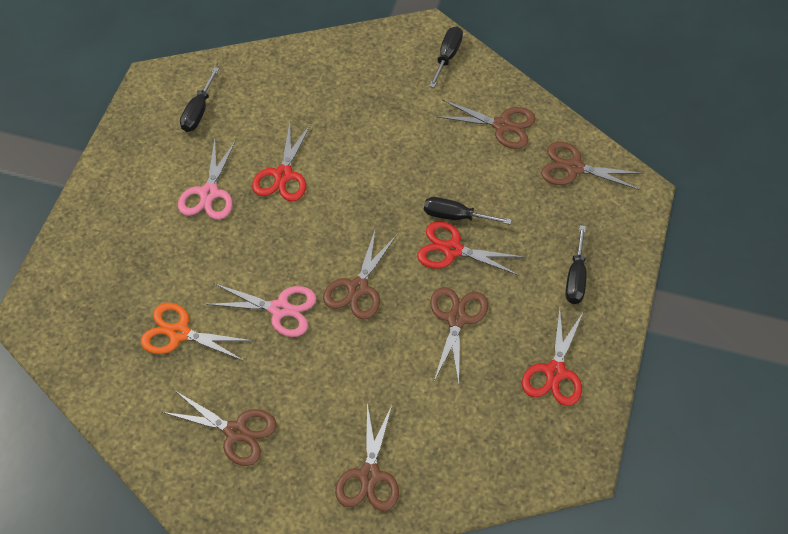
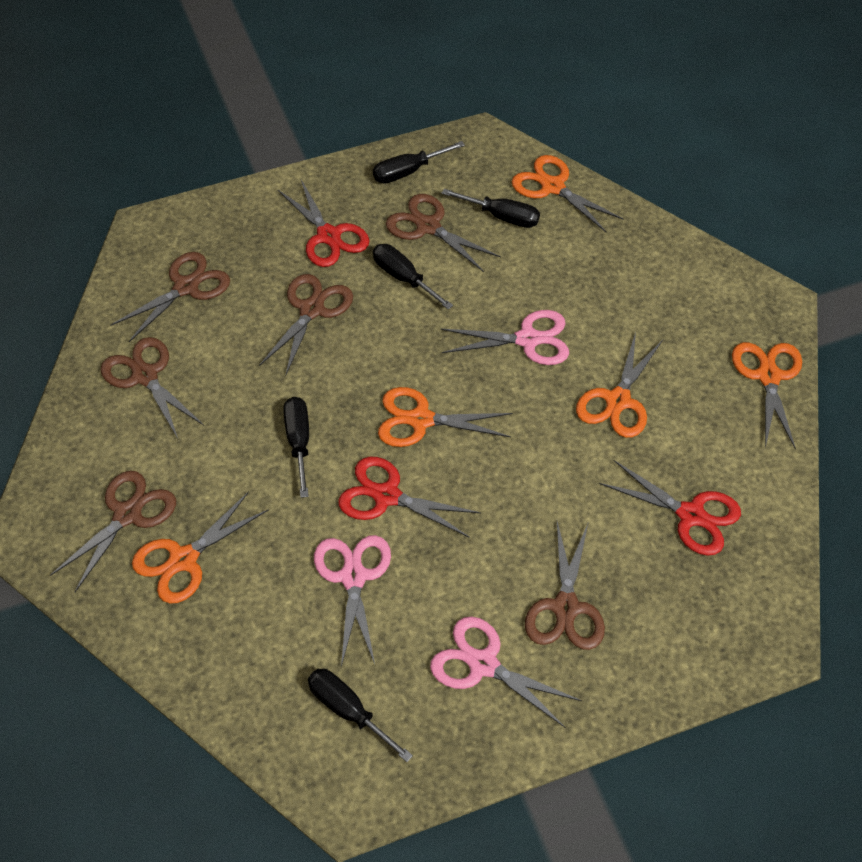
black screwdriver: [180,67,219,132] [424,197,512,225] [429,27,463,88] [565,225,586,304] = 4 -> [283,397,309,498] [308,669,413,762] [373,141,465,184] [373,244,453,309] [441,189,540,228] = 5
orange scissors: [141,303,253,361] = 1 -> [132,491,269,604] [378,387,513,447] [511,155,623,233] [576,332,663,438] [732,342,802,450] = 5
pink scissors: [178,139,236,220] [206,283,317,337] = 2 -> [314,535,391,667] [430,617,582,728] [440,310,569,365] = 3

